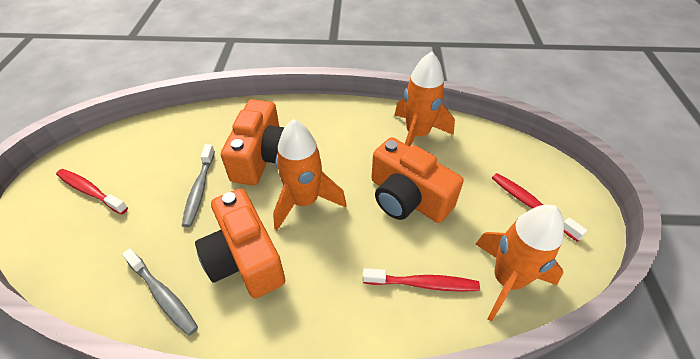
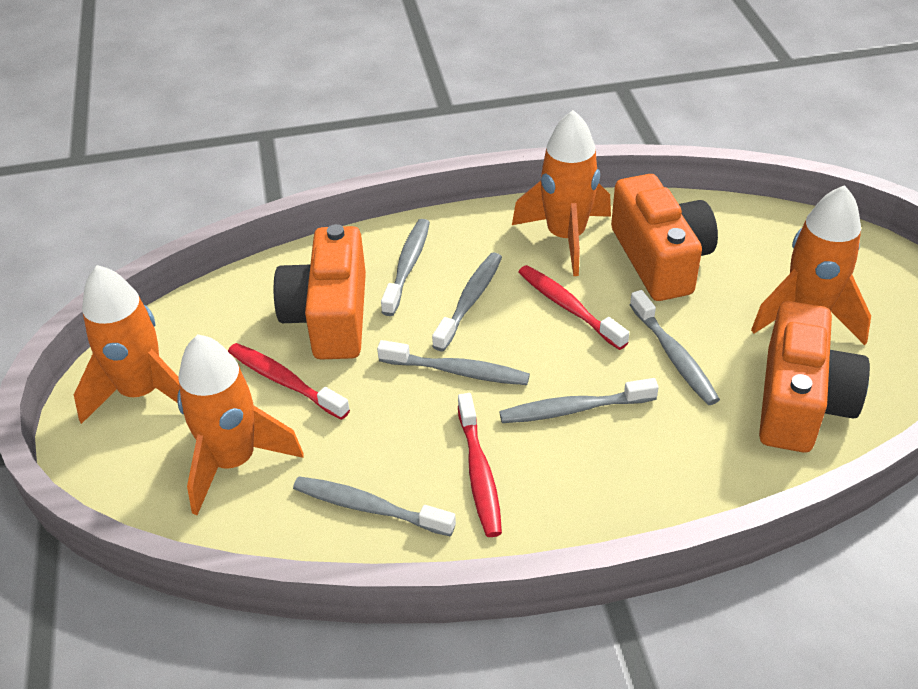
grey toothbrush: [122,248,198,336] [182,144,215,227] = 2 -> [293,476,456,537] [377,340,530,385] [381,219,430,316] [432,252,502,351] [499,378,659,423] [630,290,720,405] = 6
orange rocket: [273,119,347,230] [394,51,455,147] [476,205,564,322] = 3 -> [74,265,180,424] [177,334,303,515] [512,110,611,276] [751,185,871,345] = 4

